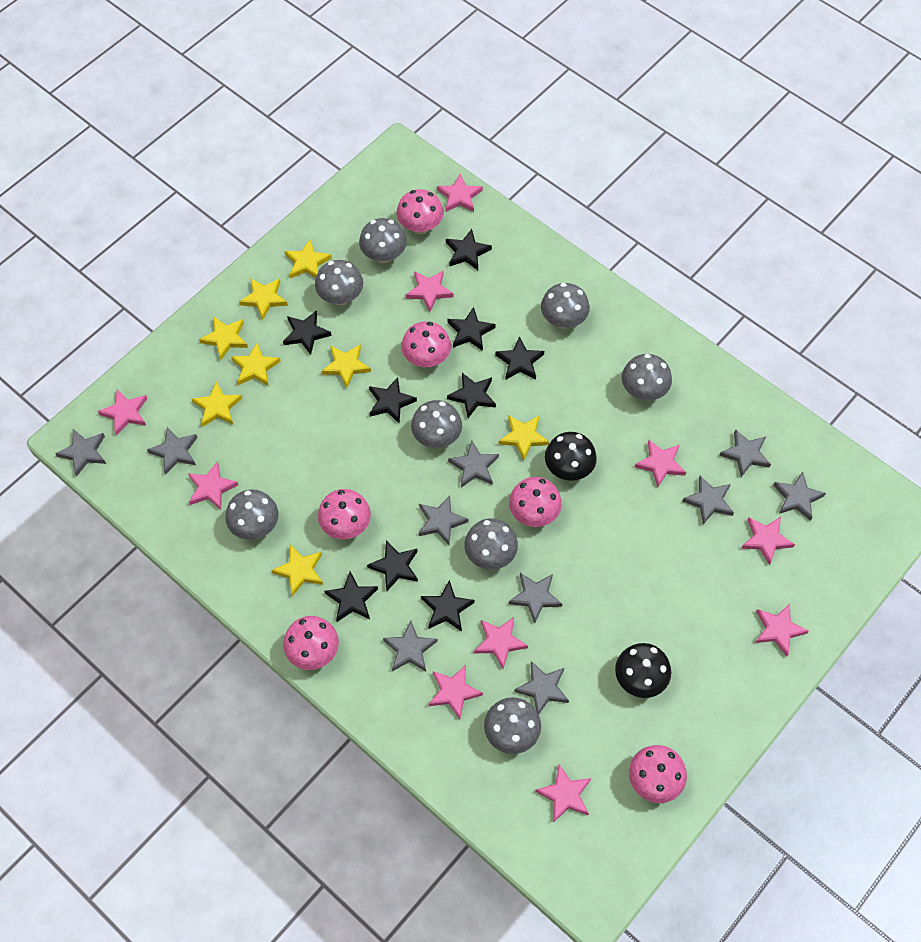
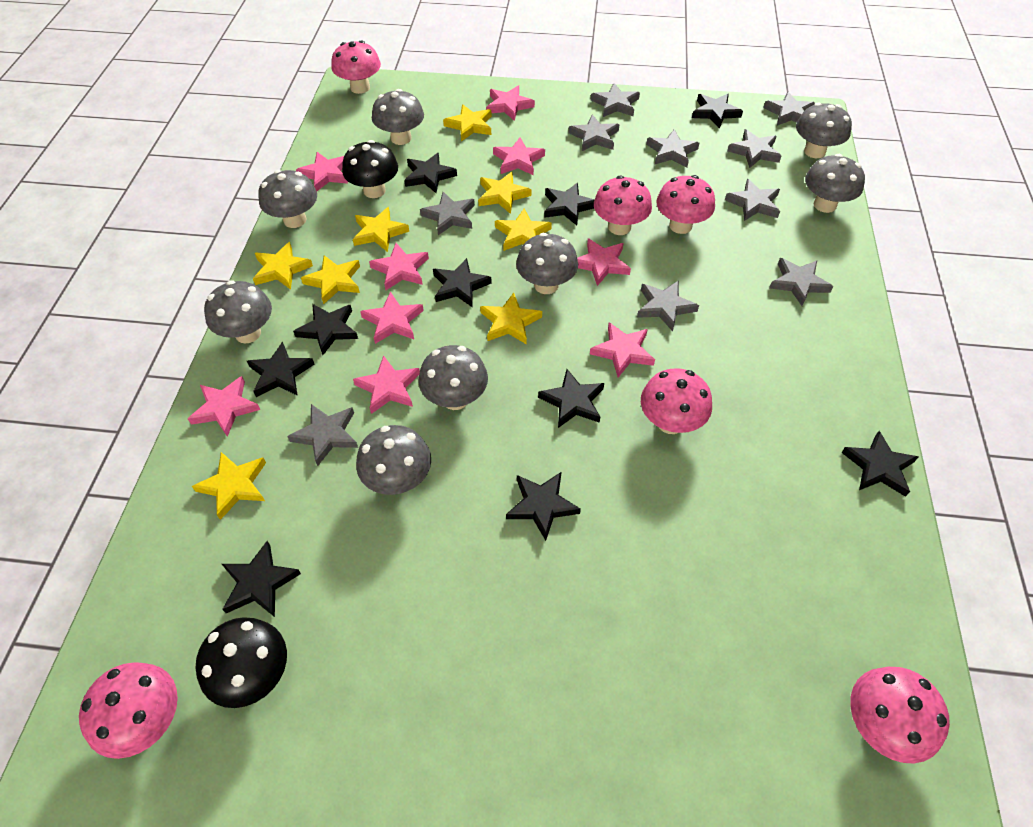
black star: [283,311,331,355] [324,572,378,622] [367,540,418,591] [369,377,417,424] [421,580,474,632] [446,229,492,270] [447,307,495,351] [447,373,496,418] [495,336,544,380] = 9 -> [222,541,301,617] [247,342,315,397] [293,304,358,355] [404,153,457,193] [433,258,492,308] [506,472,581,541] [538,369,604,428] [544,183,595,226] [692,94,743,129] [841,431,918,497] = 10
pink star: [98,389,147,436] [188,461,238,510] [406,271,453,312] [429,665,483,719] [437,174,483,212] [474,617,528,669] [535,765,591,822] [635,440,686,488] [741,517,795,566] [755,603,809,657] = 10 -> [188,376,260,437] [296,152,348,191] [353,355,420,414] [360,292,424,344] [369,243,429,290] [486,85,535,121] [493,138,545,175] [577,238,631,286] [590,323,655,378] = 9

